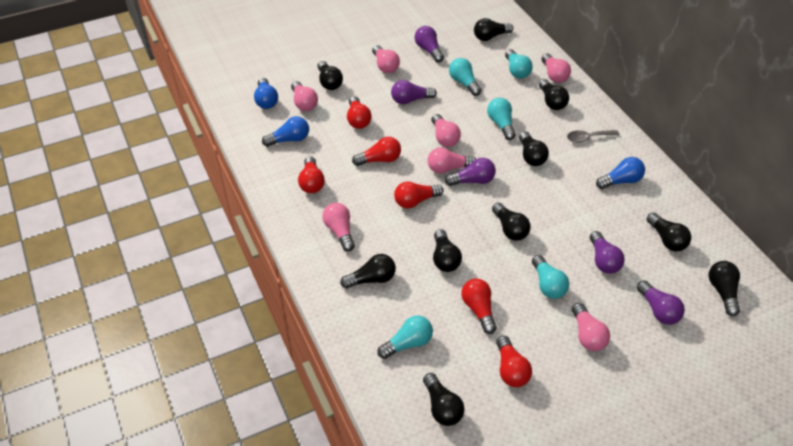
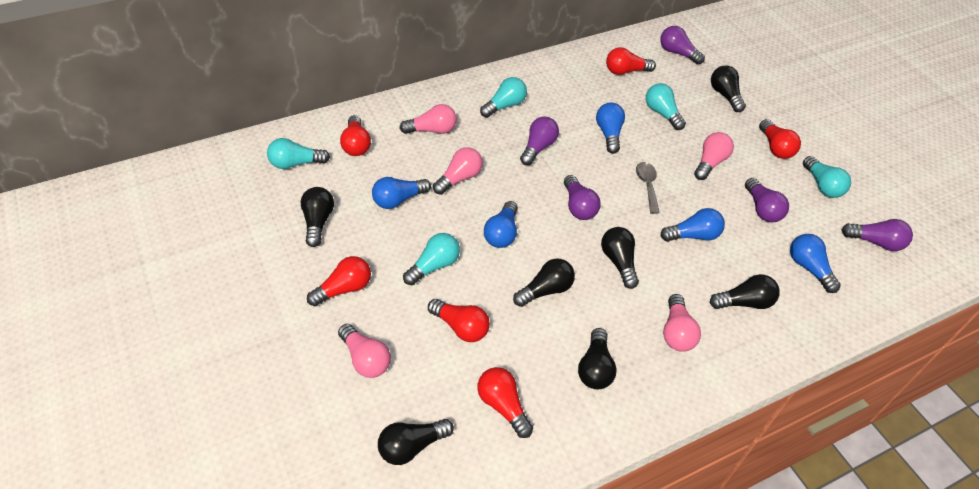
black light bulb: [317,61,343,90] [341,254,396,289] [423,373,465,426] [433,229,462,272] [474,18,513,41] [492,202,531,241] [519,131,549,166] [539,79,569,110] [647,212,691,251] [708,261,740,316] = 10 -> [300,187,334,247] [378,419,454,465] [513,258,575,307] [578,328,617,389] [601,227,639,289] [710,274,780,309] [711,66,746,112] = 7
blue light bulb: [254,78,278,109] [262,116,309,147] [596,157,645,189] = 3 -> [372,177,431,209] [484,201,518,248] [596,102,625,154] [660,208,725,242] [790,234,841,293] = 5
pink light bulb: [291,81,318,111] [322,203,355,251] [372,45,400,73] [428,148,476,174] [431,114,461,147] [541,54,571,83] [572,303,610,351] = 7 -> [338,324,391,378] [399,104,457,134] [433,147,483,195] [663,294,701,352] [694,132,734,180] = 5

